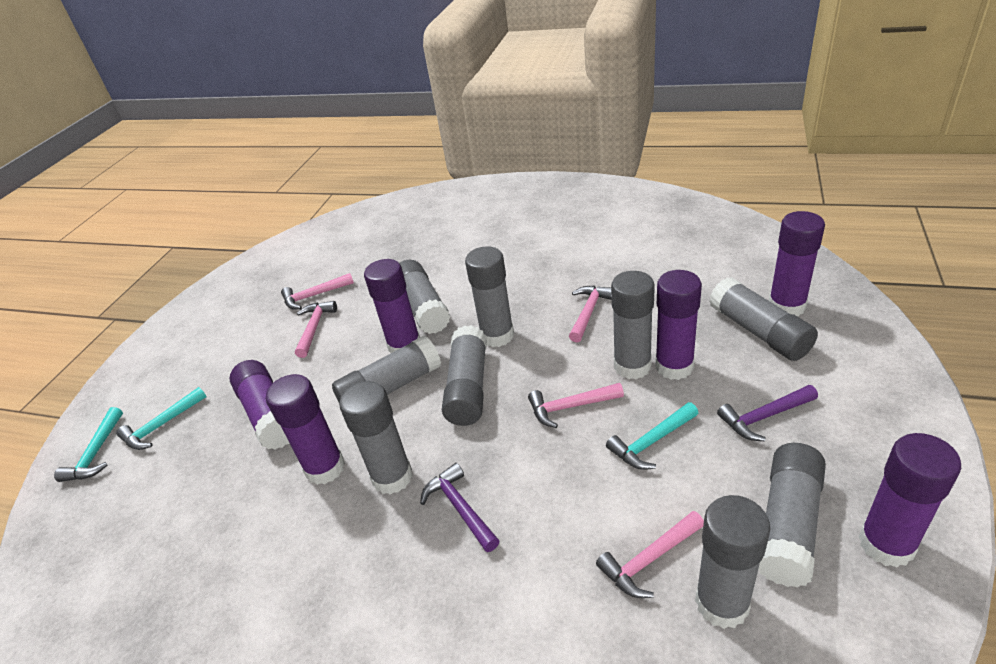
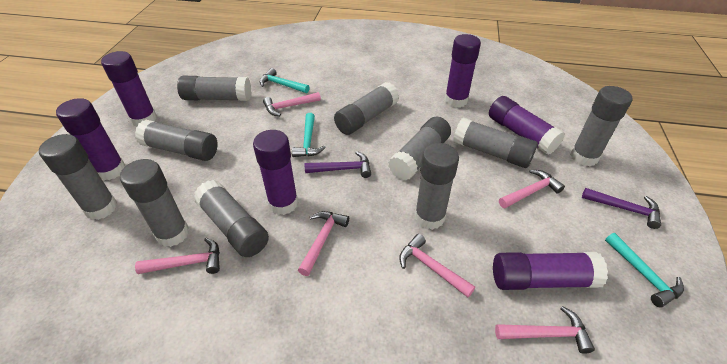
grey glue stick: [332,335,441,403] [339,381,413,495] [399,260,450,334] [442,325,487,426] [465,246,514,347] [611,271,655,379] [695,495,770,629] [709,277,818,361] [758,443,826,587] = 9 -> [39,134,117,220] [120,159,189,247] [135,120,218,161] [177,76,251,101] [194,180,269,257] [334,82,399,135] [388,117,451,181] [415,143,459,230] [453,118,538,168] [570,86,632,166] = 10
pink hammer: [281,273,354,310] [295,301,337,358] [528,383,624,428] [569,286,611,343] [596,511,704,598] = 5 -> [135,238,220,274] [263,92,321,116] [298,211,349,276] [399,234,475,297] [495,306,595,354] [499,170,565,208] = 6

